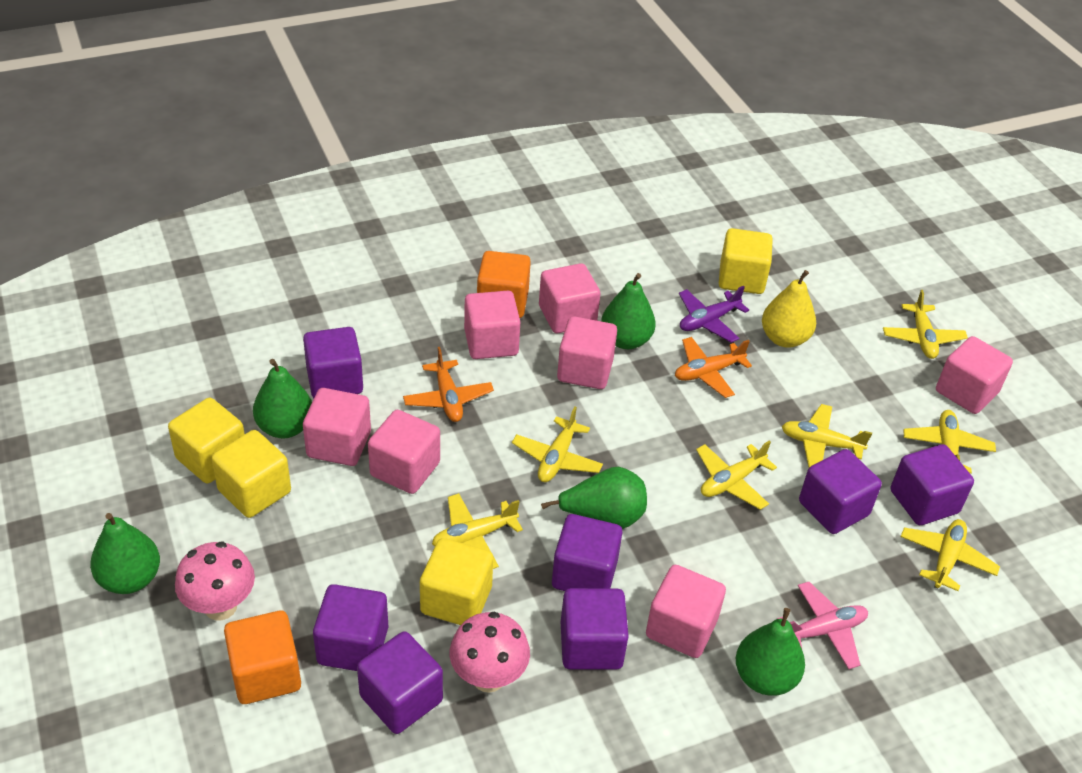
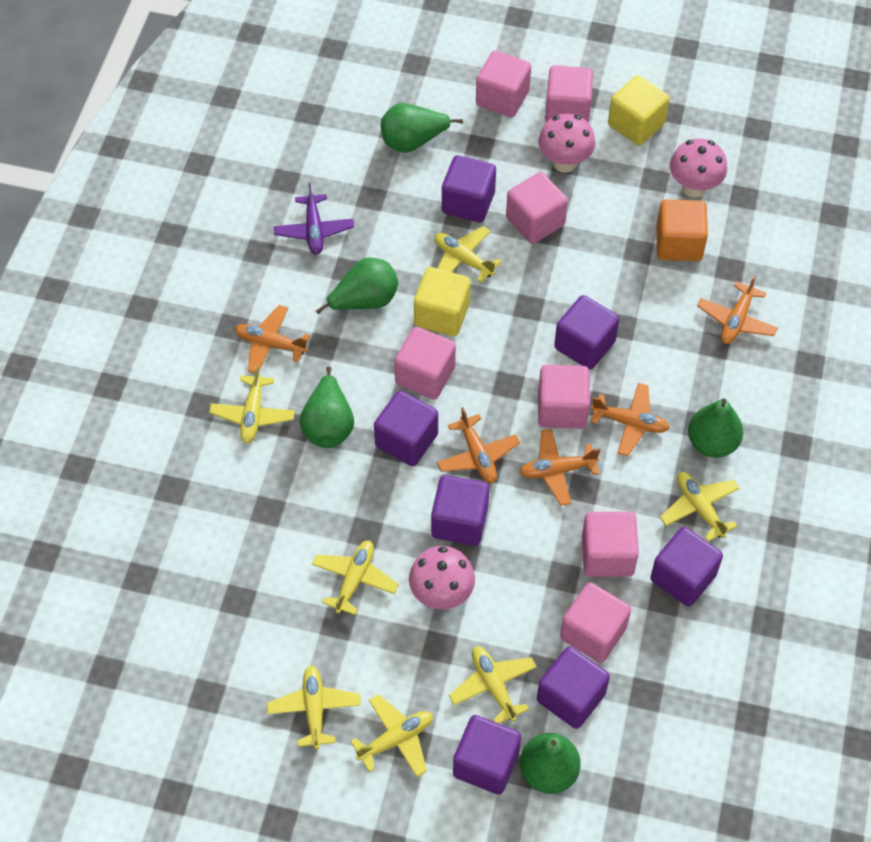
orange cube: [224,610,301,704] [477,251,531,318] = 2 -> [656,199,708,261] = 1
orange plane: [403,347,494,422] [675,337,752,398] = 2 -> [234,305,310,373] [437,407,520,483] [519,429,600,506] [591,383,670,456] [697,275,778,344] = 5
pink mushroom: [175,542,255,620] [450,612,530,693] = 2 -> [409,546,475,610] [538,114,596,173] [670,138,727,198] = 3
pink plane: [777,582,868,669] = 1 -> none = 0
yellow cube: [168,398,245,483] [211,430,291,518] [420,538,493,625] [719,228,773,294] = 4 -> [414,267,471,336] [608,75,670,145] = 2
yellow pear: [762,270,816,348] = 1 -> none = 0

